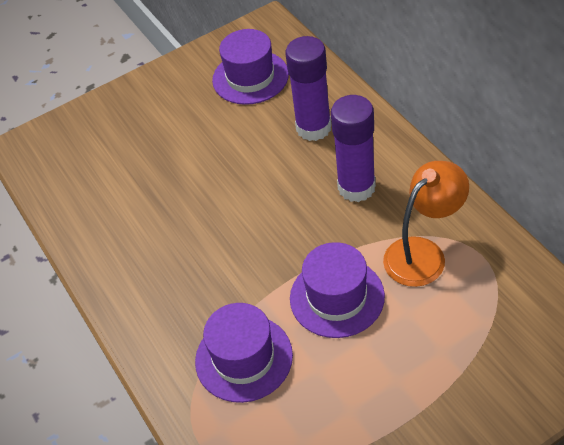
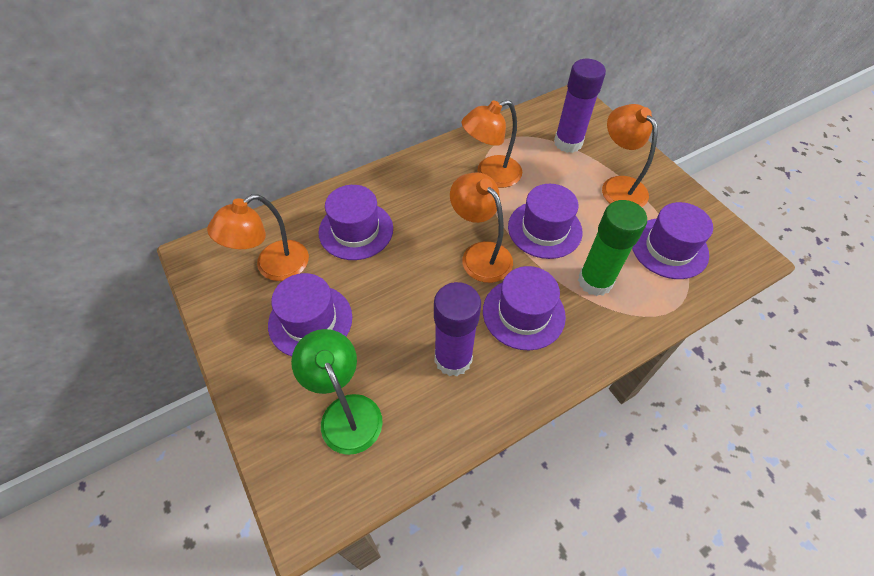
green glue stick: none = 0 -> [578,200,647,296] = 1
green lamp: none = 0 -> [291,329,383,455] = 1
orange lamp: [383,161,469,287] = 1 -> [207,194,309,281] [450,172,513,283] [462,100,522,188] [602,104,658,207] = 4
purple hat: [195,303,293,403] [212,29,289,105] [290,242,385,338] = 3 -> [268,273,352,357] [319,185,393,260] [483,266,566,350] [508,184,583,259] [632,202,713,279] = 5

